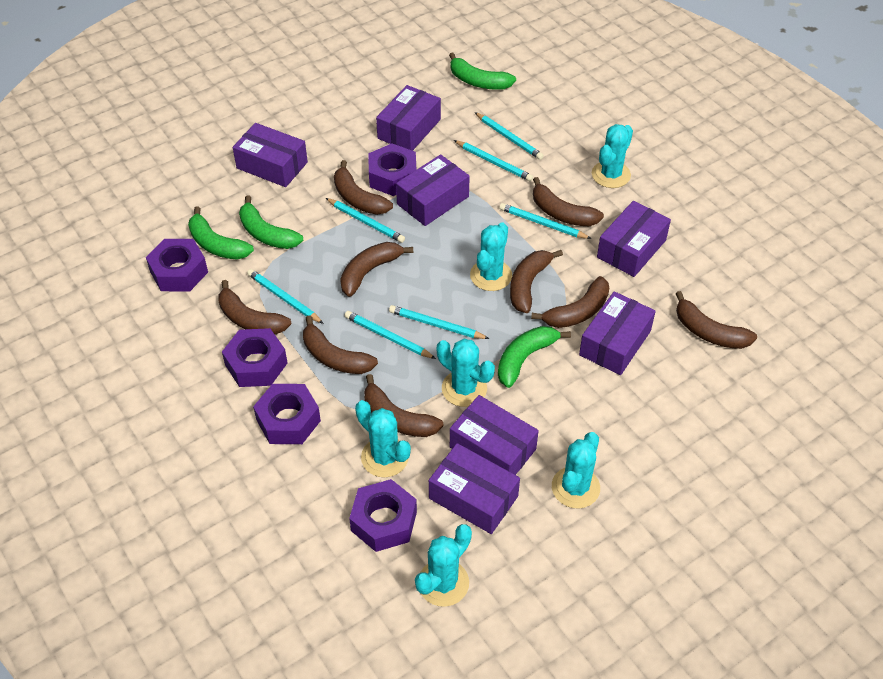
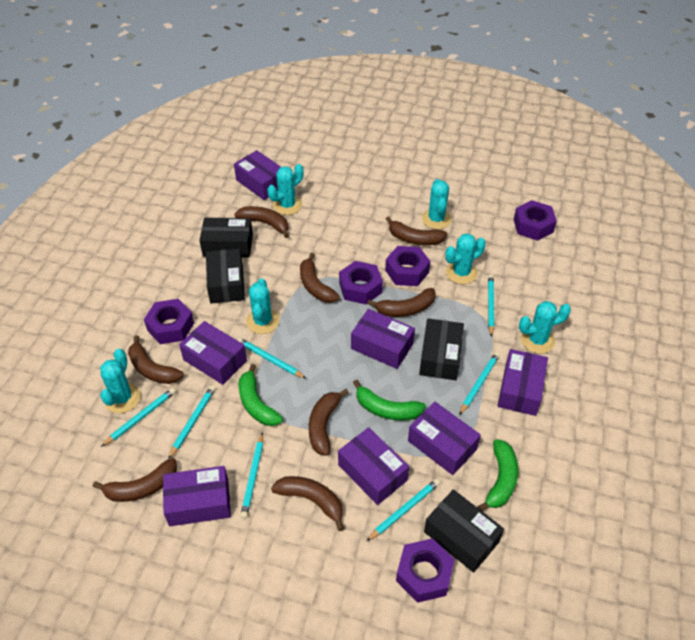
black box: none = 0 -> [199,218,253,257] [206,249,245,304] [419,318,464,380] [424,489,504,573] = 4
brown banana: [218,280,291,334] [303,315,378,374] [334,160,393,215] [340,242,413,297] [364,374,443,437] [510,250,563,313] [531,276,609,328] [533,177,604,226] [675,291,757,349] = 9 -> [93,458,177,502] [128,335,184,384] [234,206,289,238] [271,476,344,531] [300,253,340,303] [309,389,349,456] [367,288,436,317] [386,216,447,245] = 8
green banana: [188,206,254,260] [239,195,303,249] [449,53,516,90] [498,326,571,388] = 4 -> [239,364,283,426] [353,380,426,420] [477,439,518,511] = 3

